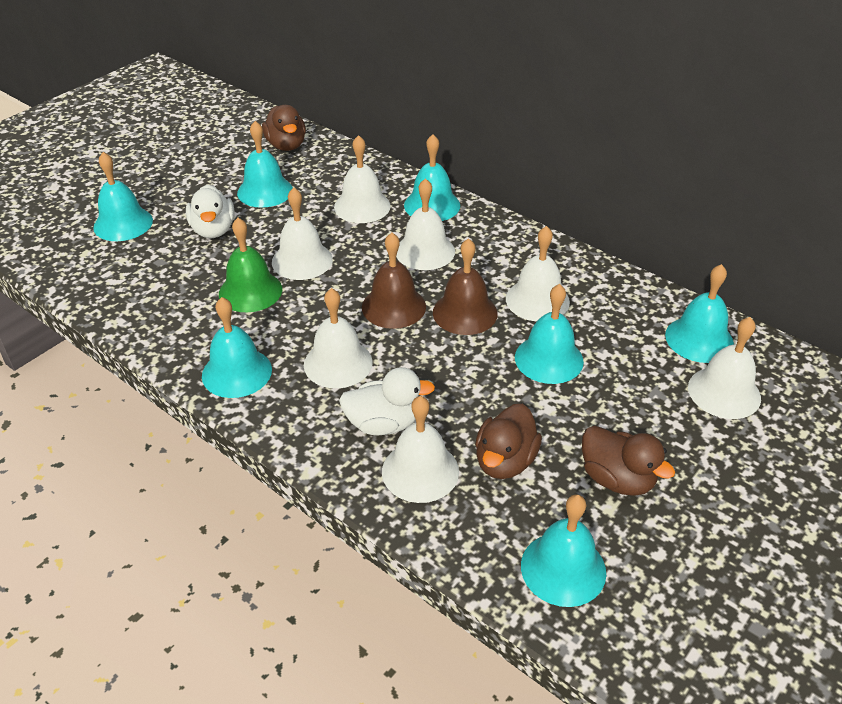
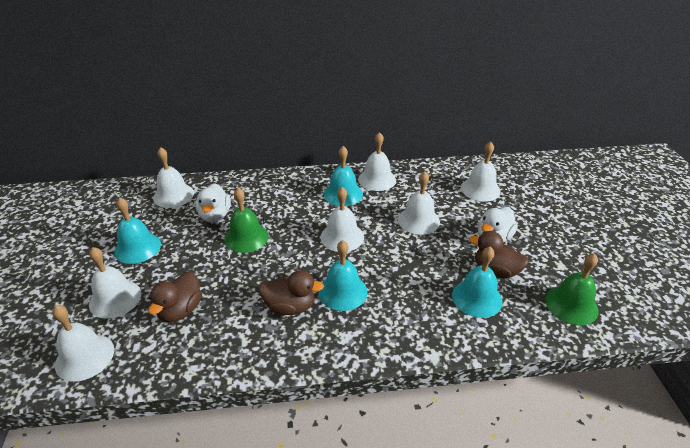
brown bell: [362,233,426,329] [433,238,498,335] = 2 -> none = 0
green bell: [219,218,282,312] = 1 -> [224,188,268,253] [545,253,599,325] = 2
turquoise bell: [93,152,153,241] [202,297,272,398] [237,121,293,208] [404,134,460,221] [515,284,584,384] [521,494,606,607] [665,264,734,363] = 7 -> [114,197,161,264] [318,240,368,311] [324,146,363,206] [452,247,503,318] = 4

